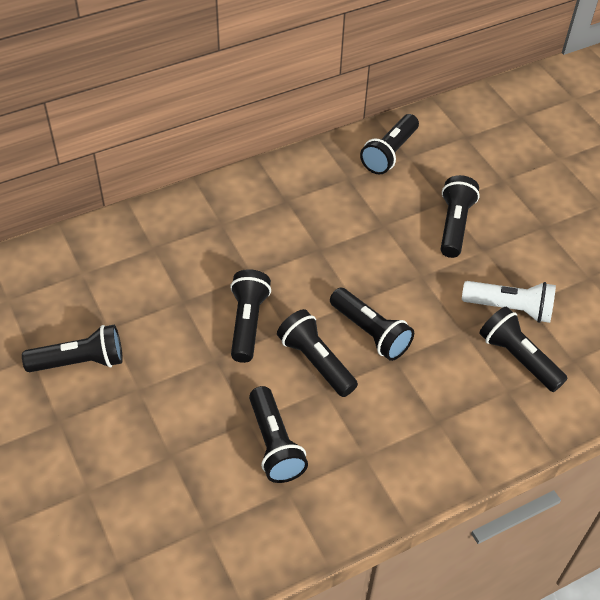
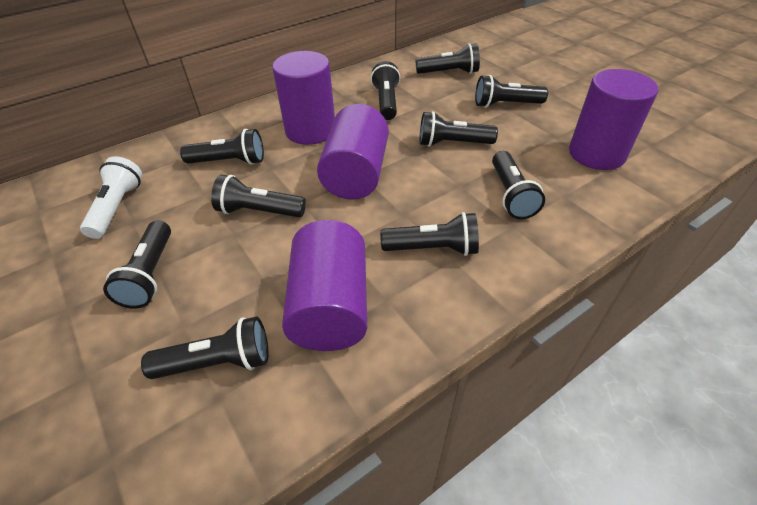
black flashlight: [22,325,123,372] [230,269,271,363] [249,386,308,483] [277,309,358,397] [330,288,414,361] [360,114,419,174] [441,175,480,258] [479,307,568,392] = 8 -> [103,220,171,309] [141,317,268,379] [180,129,264,165] [211,175,306,217] [371,61,400,120] [380,212,479,256] [415,43,480,74] [419,111,498,147] [475,75,548,108] [492,151,545,219] = 10
purple cylinder: none = 0 -> [272,51,335,145] [282,220,367,351] [317,104,389,200] [569,69,658,170] = 4

